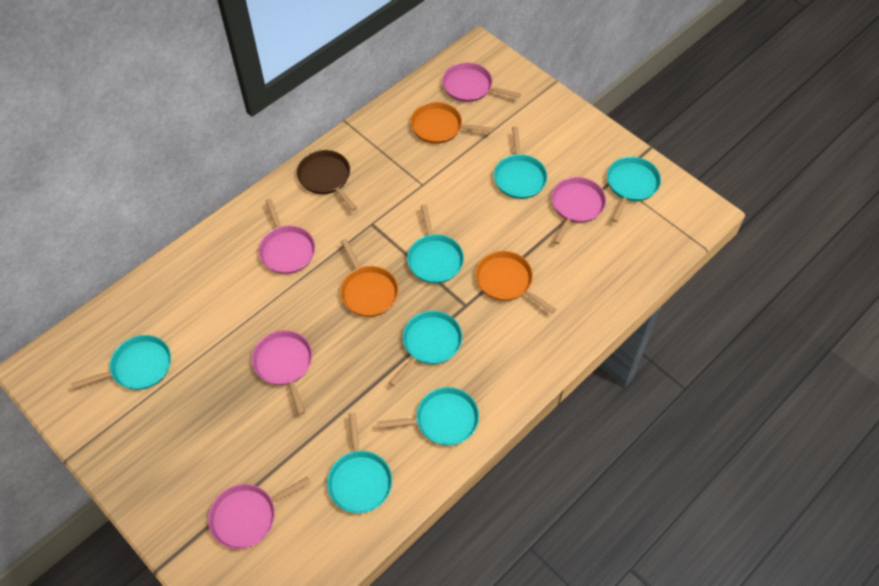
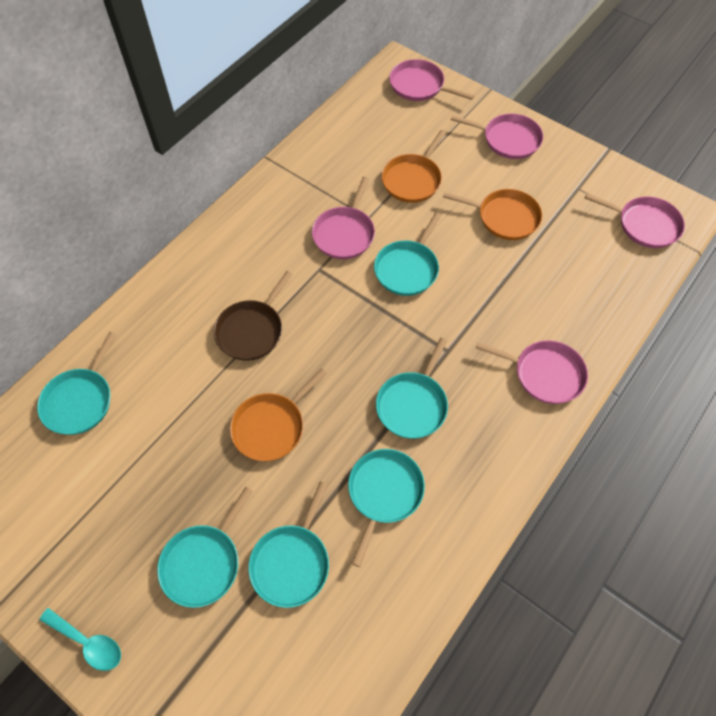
turquoise pan: [71,335,171,390] [327,413,392,513] [377,387,479,445] [389,311,462,386] [407,204,464,283] [494,126,548,199] [607,157,661,222] = 7 -> [37,332,116,435] [157,487,252,608] [248,481,329,608] [348,449,425,567] [374,212,441,296] [376,338,448,439] = 6
turquoise spoon: none = 0 -> [40,608,121,671] = 1

